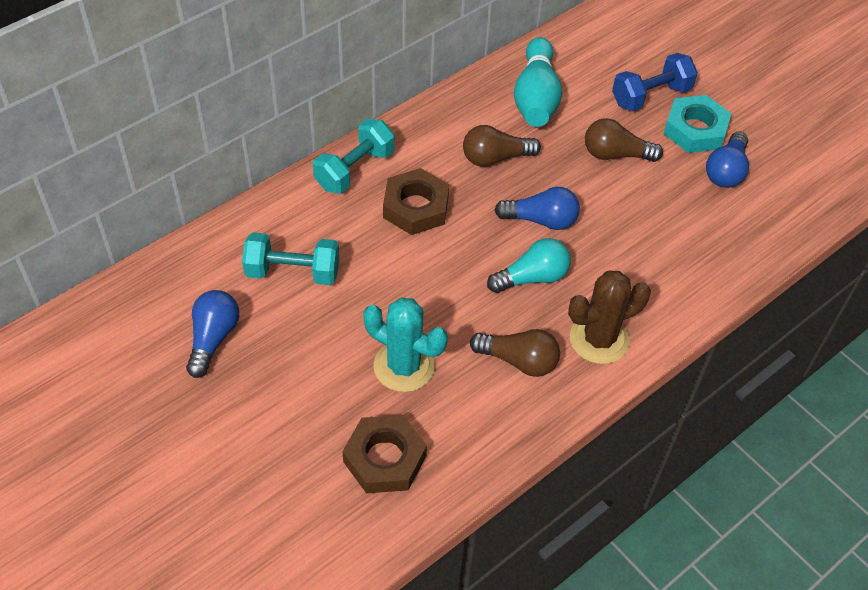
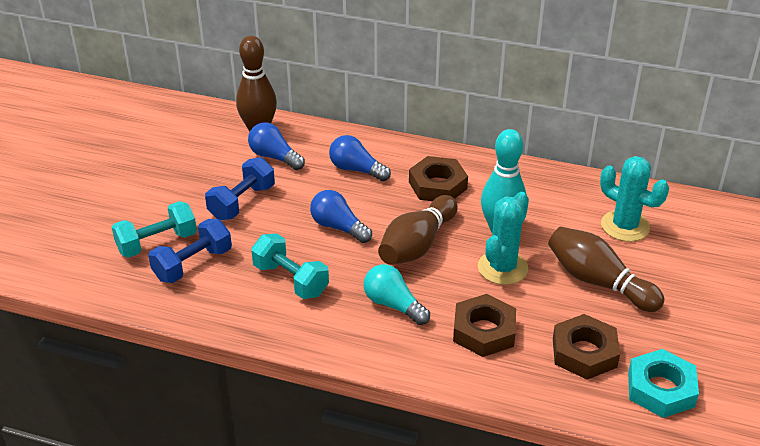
blue dumbbell: [612,53,698,111] = 1 -> [148,219,232,283] [205,157,275,220] = 2
brown bowling pin: none = 0 -> [236,35,277,132] [378,195,458,265] [548,226,665,312] = 3
brown cactus: [568,271,651,364] = 1 -> none = 0
brown light bulb: [463,125,541,167] [470,329,560,377] [585,118,663,162] = 3 -> none = 0
brown nut: [342,415,427,493] [383,168,449,235] = 2 -> [409,156,468,201] [453,294,516,357] [553,314,620,380] = 3
turquoise cactus: [363,297,448,392] = 1 -> [478,192,529,285] [600,156,669,242] = 2

